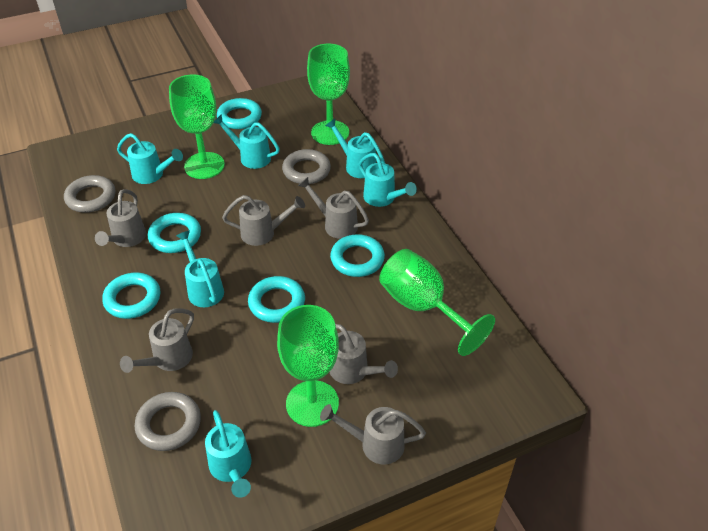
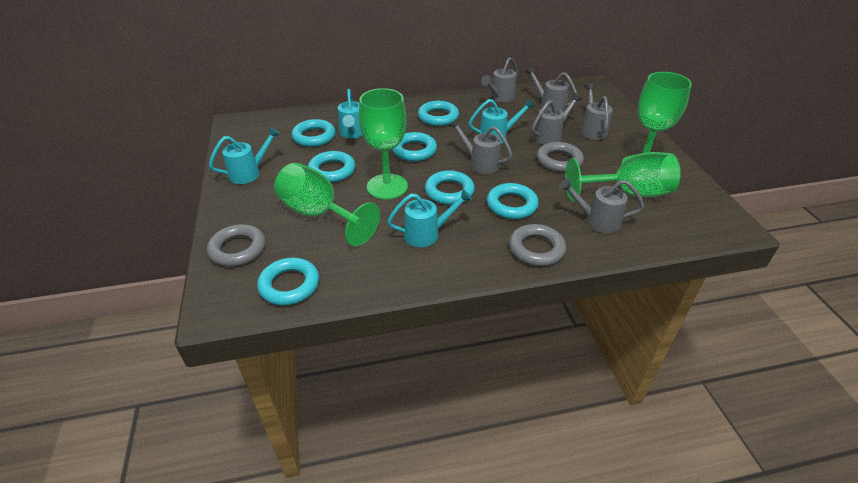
turquoise ring: [102,272,160,319] [148,213,201,253] [217,98,262,129] [248,276,305,323] [330,234,385,277] = 5 -> [257,258,319,306] [292,119,336,147] [308,151,355,183] [392,132,437,161] [418,101,459,126] [425,170,475,205] [487,183,539,219] = 7
turquoise watering can: [117,133,183,184] [176,231,224,307] [205,410,251,498] [214,115,280,169] [325,119,385,178] [359,153,417,207] = 6 -> [209,127,281,184] [338,89,363,139] [387,189,472,247] [469,99,535,144] = 4

